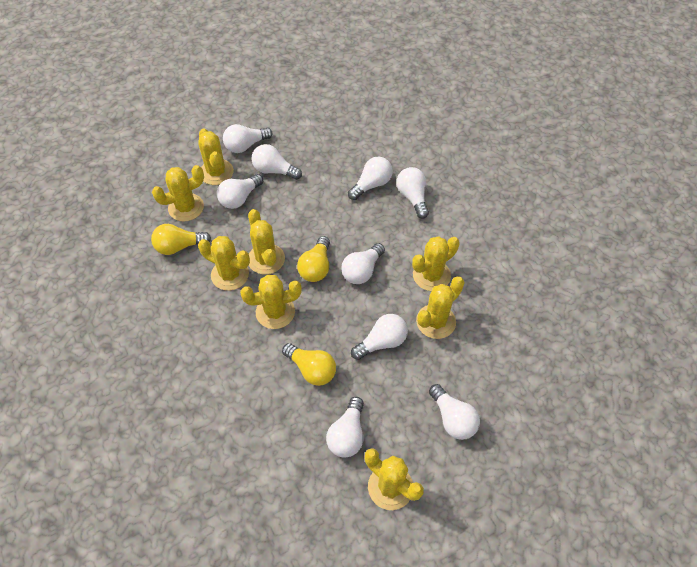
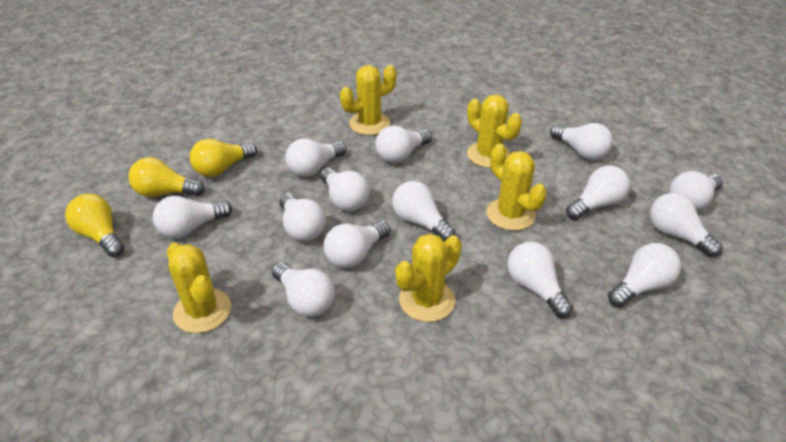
white light bulb: [217,174,263,209] [223,124,273,153] [251,144,302,180] [326,397,364,458] [341,243,385,284] [348,157,393,200] [351,314,408,360] [397,167,429,219] [429,384,480,440] = 9 -> [153,196,232,238] [272,262,335,317] [279,193,326,242] [285,138,346,177] [320,167,370,211] [324,221,390,268] [375,126,432,163] [392,181,455,242] [508,242,573,318] [550,123,613,160] [566,166,630,220] [608,243,681,307] [650,193,723,258] [669,171,723,211] = 14
yellow cactus: [152,165,204,222] [198,128,234,185] [198,236,250,291] [240,274,302,329] [248,209,285,275] [365,448,424,510] [412,236,460,291] [416,276,464,339] = 8 -> [167,243,231,333] [340,65,397,135] [395,234,462,322] [467,95,522,168] [487,144,547,231] = 5

